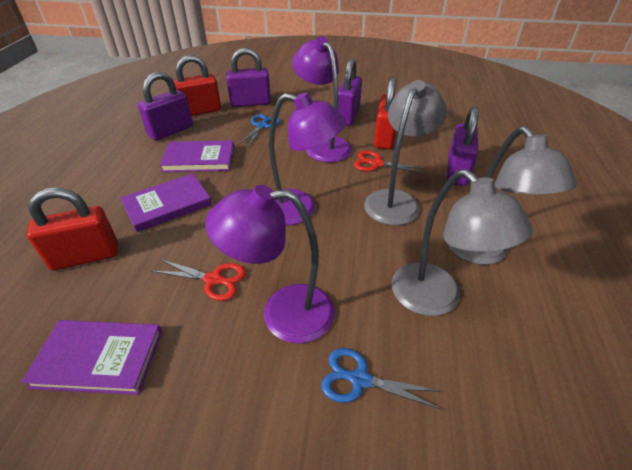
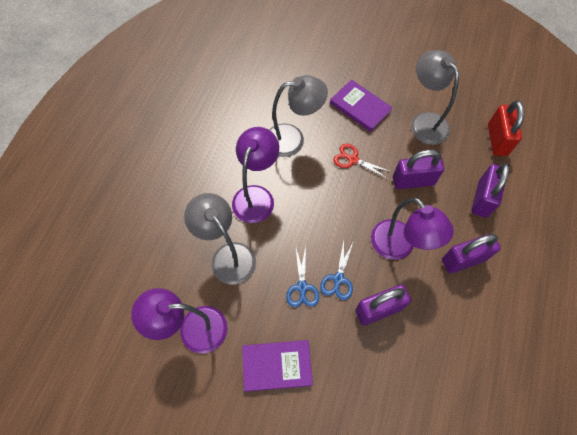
purple book: [21,320,162,395] [120,173,212,232] [159,140,234,172] = 3 -> [242,340,313,392] [330,80,393,132] = 2
red padlock: [27,188,118,270] [173,55,221,116] [374,77,396,149] = 3 -> [488,101,525,156] = 1
red scissors: [152,259,246,301] [354,151,426,174] = 2 -> [333,144,392,179] = 1

